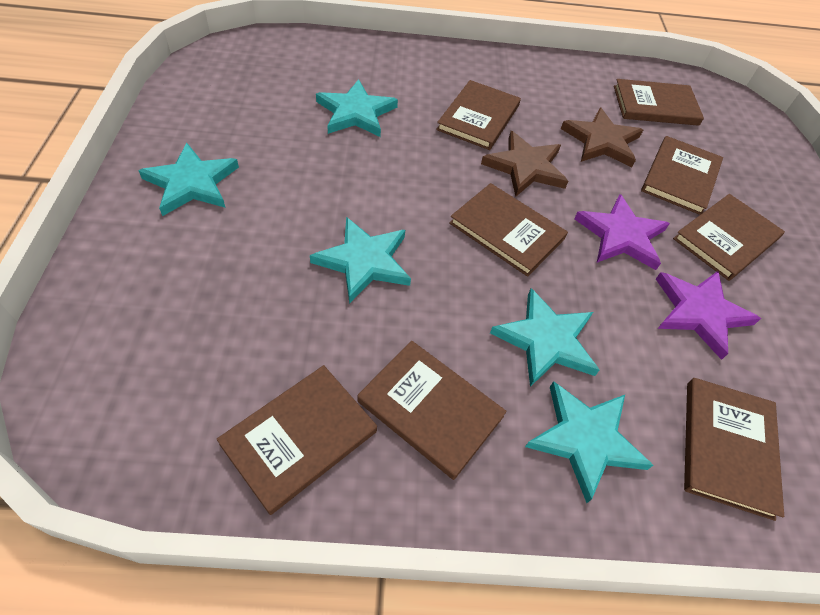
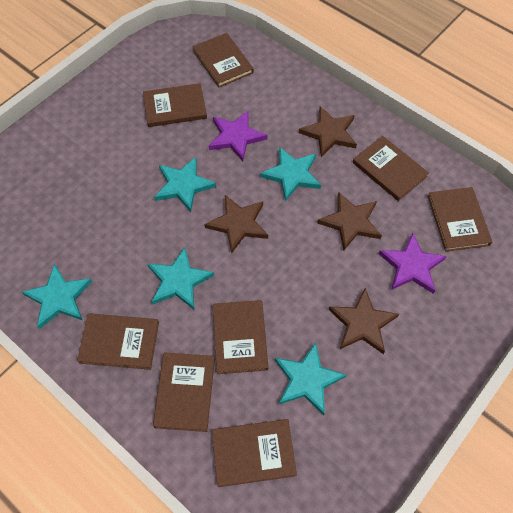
brown star: [481,131,568,196] [561,108,643,167] = 2 -> [204,195,268,254] [299,106,357,157] [317,192,382,251] [329,288,399,354] = 4

